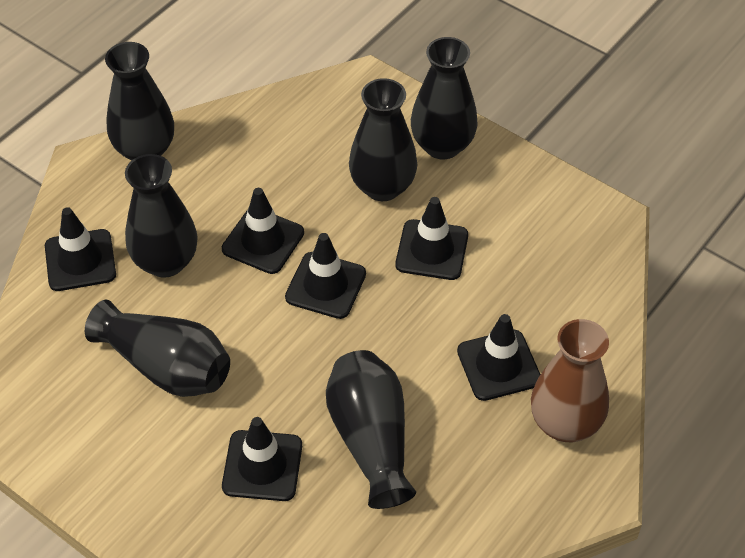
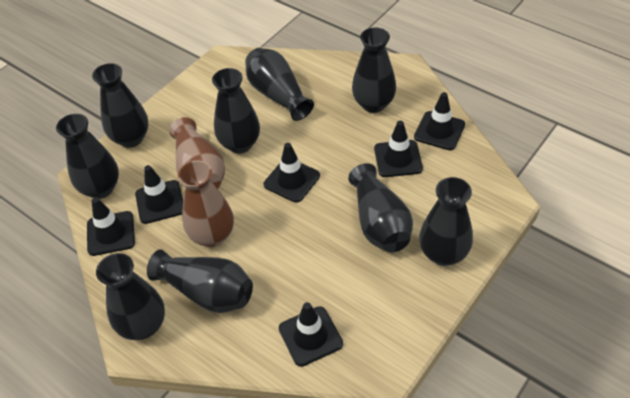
black vase: [85,300,230,397] [105,42,174,161] [125,154,198,278] [326,350,416,509] [349,78,417,201] [411,37,478,159] = 6 -> [56,114,119,199] [92,63,148,148] [96,253,165,340] [147,249,253,313] [212,68,260,154] [245,48,314,121] [348,163,413,252] [352,27,396,113] [419,177,473,266] = 9
brown vase: [531,319,609,442] = 1 -> [169,117,225,189] [178,161,234,247] = 2

